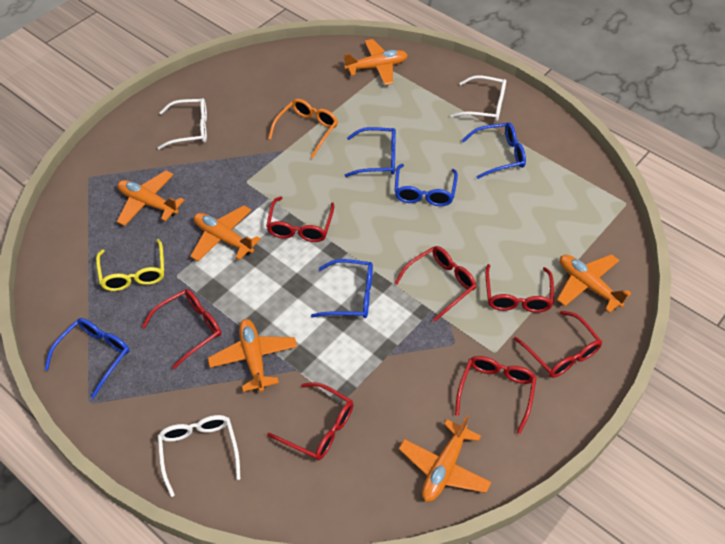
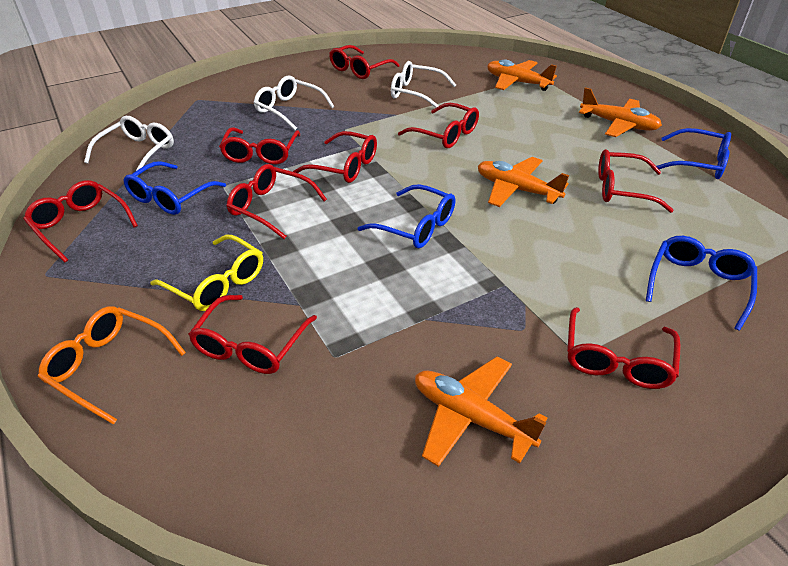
blue glasses: [44,318,129,399] [311,259,373,318] [344,127,396,177] [395,164,458,206] [461,122,526,179] = 5 -> [123,161,226,215] [358,184,455,248] [646,236,757,331] [656,128,731,179] = 4
orange plane: [117,171,185,226] [190,205,261,261] [208,319,297,392] [344,39,408,85] [399,415,491,502] [557,254,632,313] = 6 -> [415,356,547,467] [478,157,569,207] [487,59,557,91] [579,87,662,137] = 4
red glasses: [142,289,221,369] [266,196,334,242] [267,382,354,460] [395,246,476,322] [455,356,537,434] [485,264,554,313] [514,311,602,378] = 7 -> [23,180,138,263] [188,295,317,374] [219,127,300,165] [227,164,327,239] [293,131,377,183] [329,45,400,79] [398,103,479,148] [567,307,681,389] [598,149,674,213] = 9

